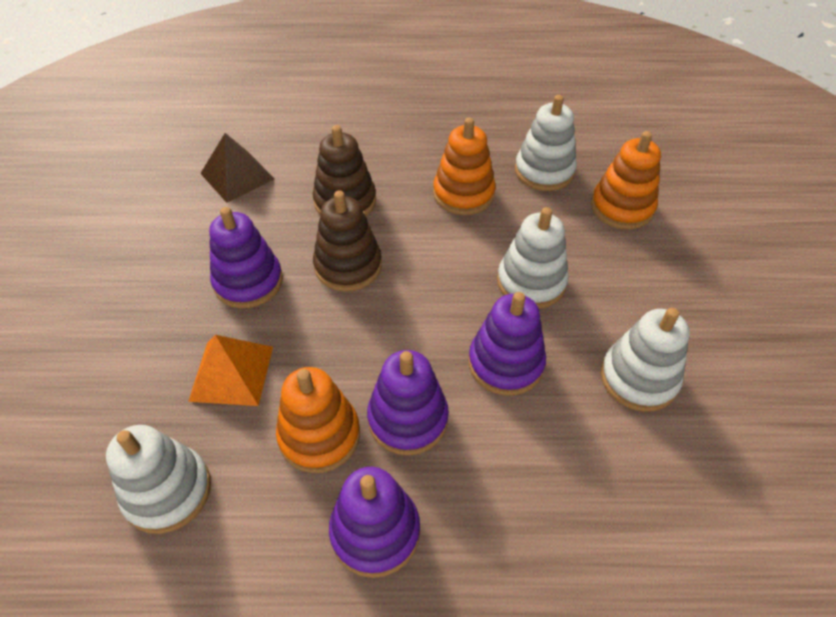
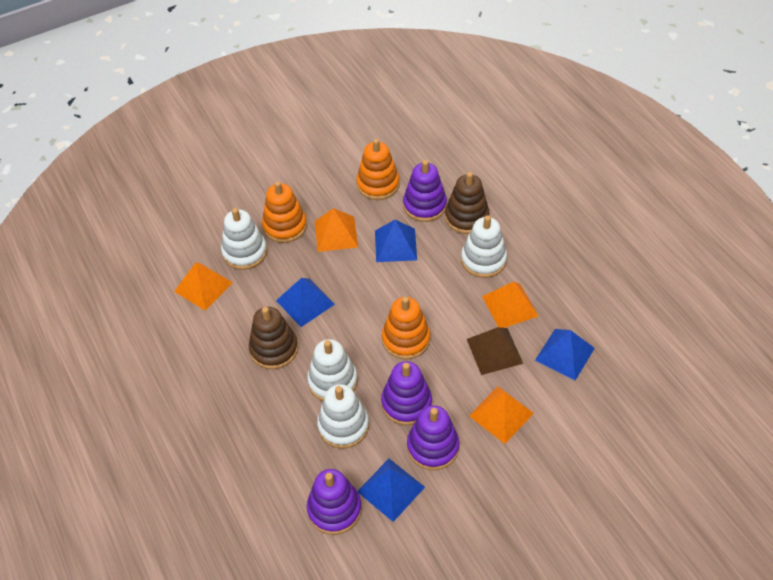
blue pyramid: none = 0 -> [276,278,335,327] [358,459,425,522] [375,220,417,262] [535,329,595,380] = 4
orange pyramid: [188,335,273,406] = 1 -> [174,262,233,311] [315,208,358,252] [469,387,534,444] [482,282,539,328] = 4

